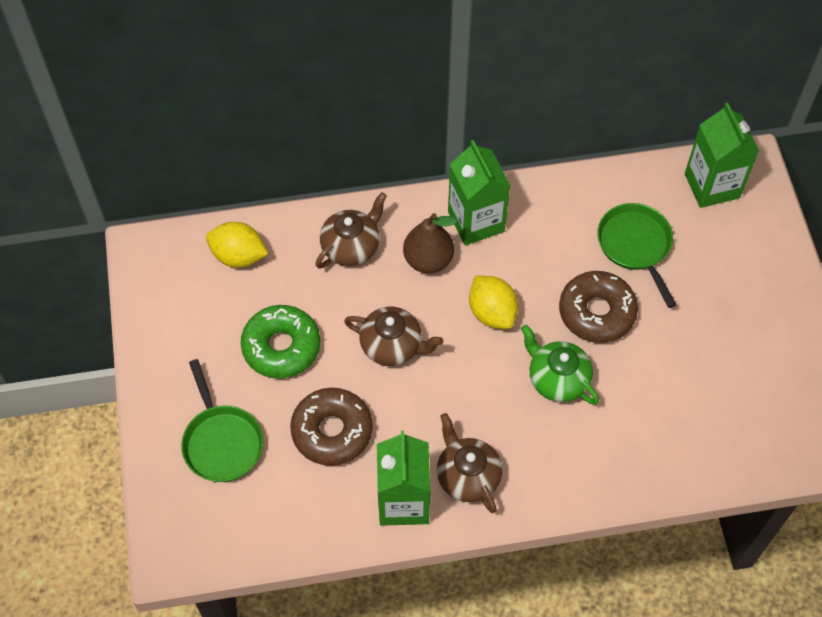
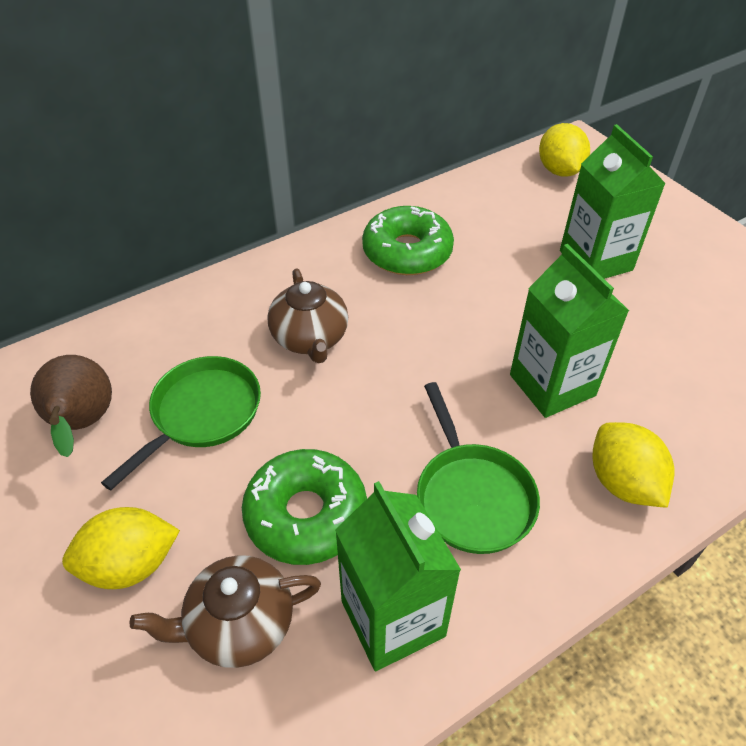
brown donut: [290,388,373,466] [559,271,638,343] = 2 -> none = 0
brown teapot: [316,192,387,269] [344,307,443,366] [437,413,502,513] = 3 -> [130,555,321,668] [267,268,348,363] = 2
green donut: [241,305,320,379] = 1 -> [242,449,367,565] [362,206,454,275] = 2
green teapot: [521,325,599,405] = 1 -> none = 0
yellow lemon: [206,222,268,268] [469,276,518,329] = 2 -> [62,507,180,589] [539,123,590,177] [593,422,674,508] = 3

